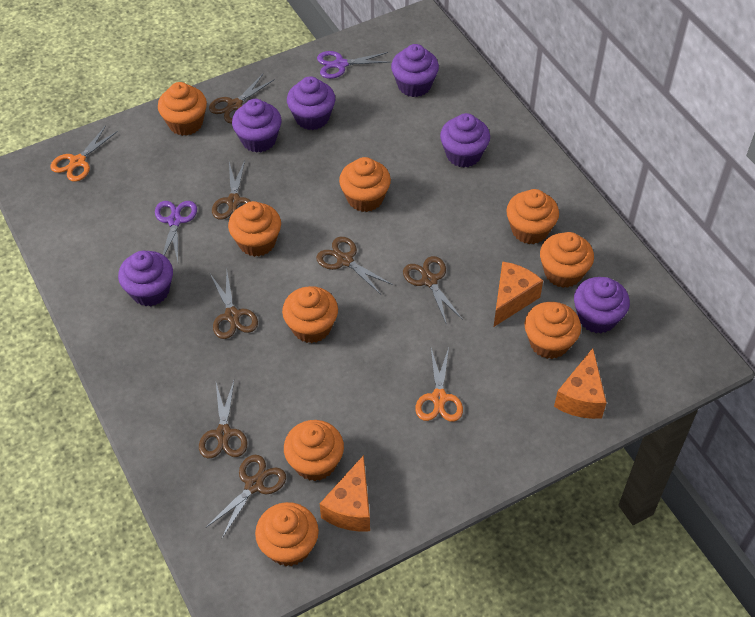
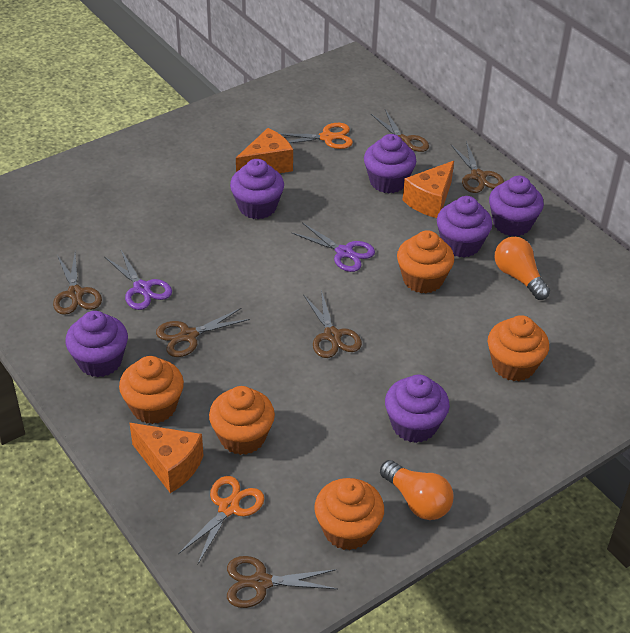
brown scissors: [199,381,247,458] [207,455,286,538] [209,74,275,124] [210,272,258,339] [212,160,251,220] [316,237,393,294] [403,256,463,325] = 7 -> [53,253,102,315] [156,308,250,357] [227,556,337,608] [303,290,362,358] [371,110,429,152] [451,141,504,193] = 6
orange cupcake: [158,82,207,136] [228,201,281,257] [255,502,319,566] [282,286,338,343] [284,420,344,481] [339,157,391,212] [506,189,559,244] [524,302,581,359] [540,232,594,288] = 9 -> [119,356,184,424] [209,386,275,455] [314,478,384,550] [397,230,454,293] [488,315,549,381] = 5
orange light bulb: none = 0 -> [380,460,454,520] [495,237,550,300] = 2

